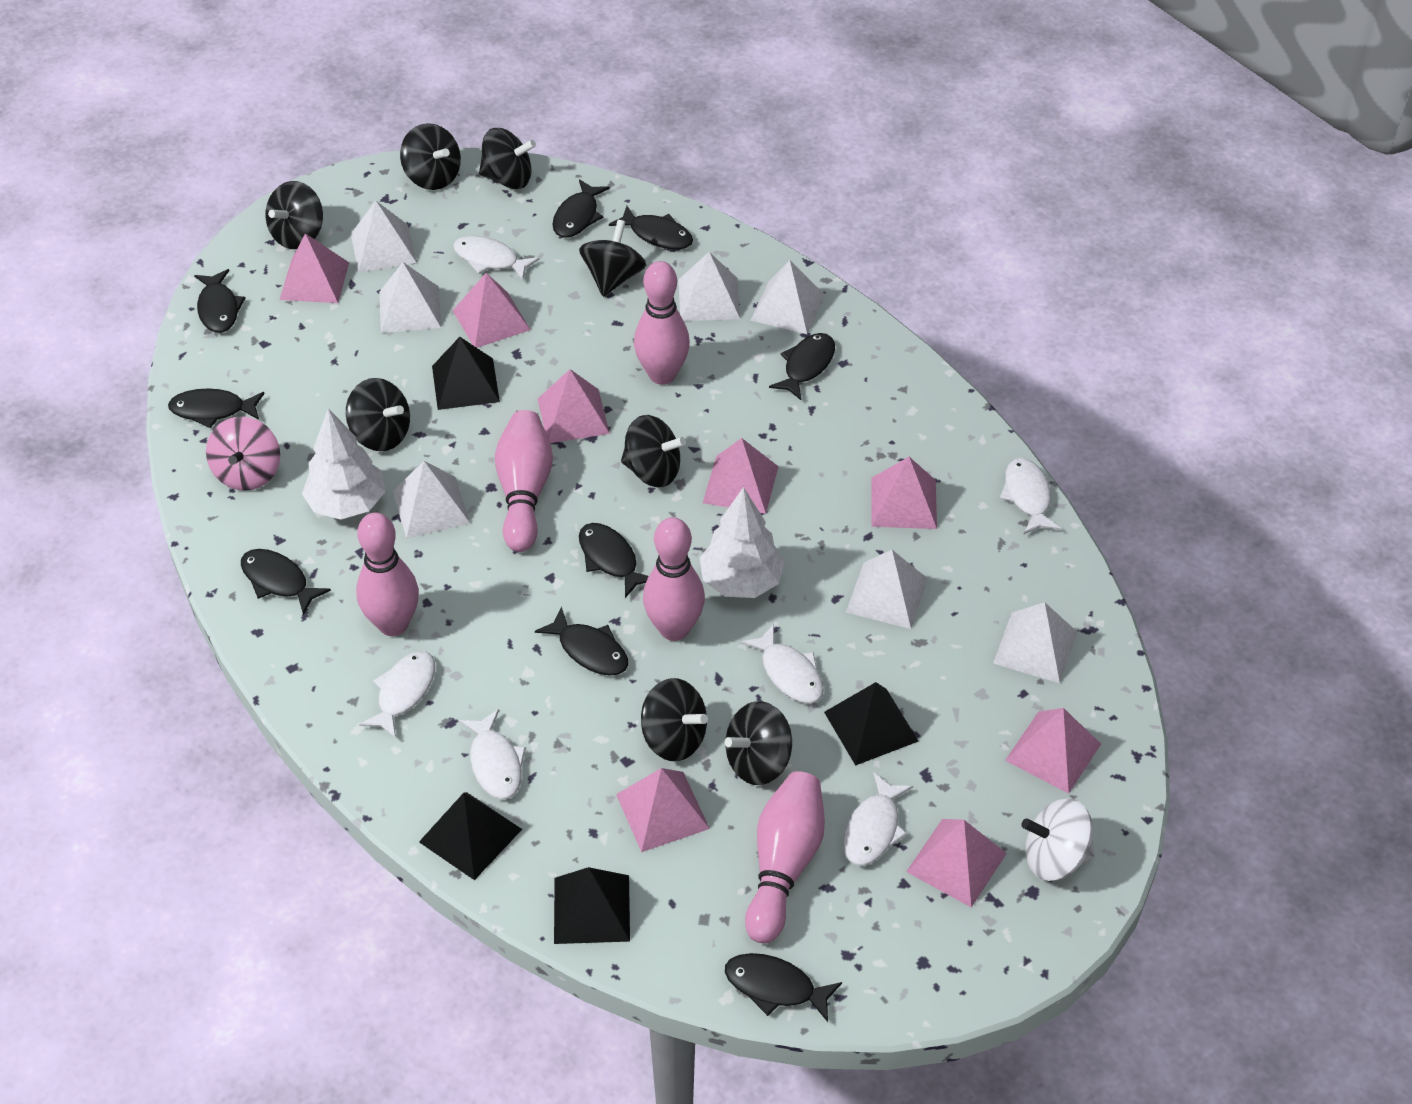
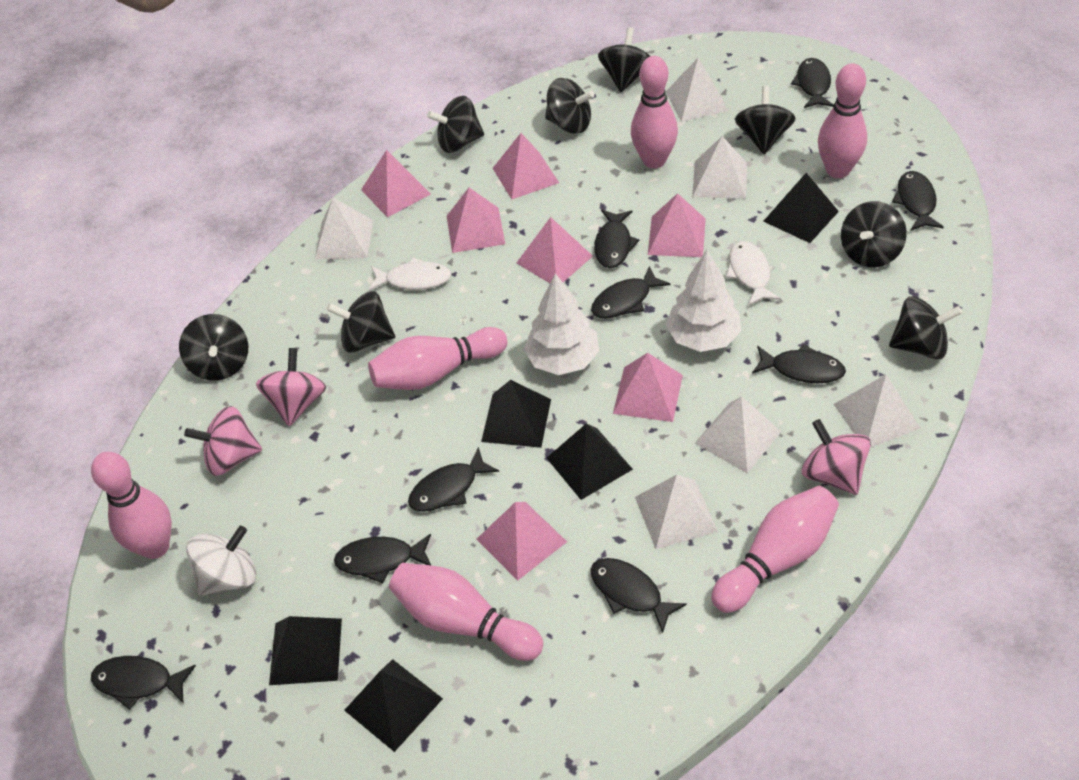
black pyramid: [419,792,522,880] [432,337,500,410] [554,867,630,944] [824,682,919,766] = 4 -> [269,616,342,685] [344,659,443,752] [481,380,551,448] [547,423,633,500] [763,173,839,243] = 5
pink bowling pin: [356,512,419,636] [495,410,553,552] [634,261,690,385] [643,517,705,641] [745,771,825,944] = 5 -> [91,452,172,559] [368,327,507,390] [389,563,543,661] [631,56,678,169] [711,486,839,613] [818,63,867,178] = 6
pink pyramid: [280,233,349,303] [452,273,531,348] [538,369,610,443] [616,768,710,852] [703,438,779,514] [871,457,937,529] [906,819,1007,907] [1005,708,1101,794] = 8 -> [361,150,431,217] [447,188,505,253] [477,502,567,581] [493,133,559,199] [517,217,593,283] [613,353,683,422] [648,193,706,257] = 7
pink spinning top: [206,416,280,491] = 1 -> [184,406,262,476] [256,348,326,427] [802,419,871,495] = 3
white fish: [359,651,435,739] [453,236,540,280] [459,709,526,799] [741,624,824,704] [843,772,913,866] [1000,458,1061,535] = 6 -> [368,258,451,291] [726,241,781,306] = 2
white pyramid: [351,201,417,272] [379,262,441,333] [392,461,470,539] [678,252,740,321] [750,260,825,334] [846,550,928,629] [993,602,1077,683] = 7 -> [315,198,373,259] [635,475,718,549] [666,58,729,122] [692,136,747,199] [695,396,781,473] [834,375,921,448] = 6

